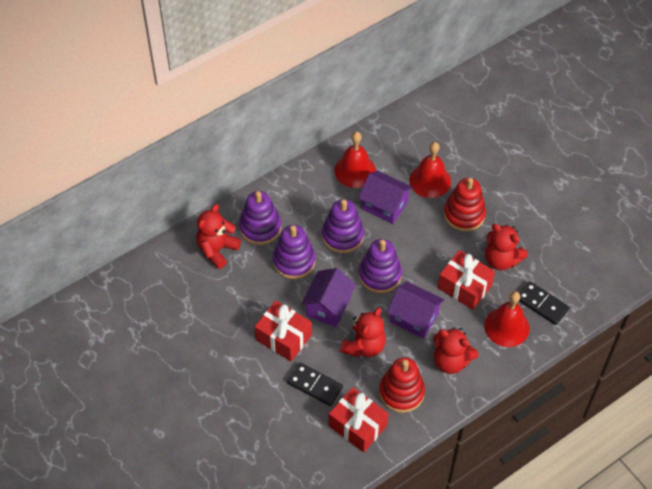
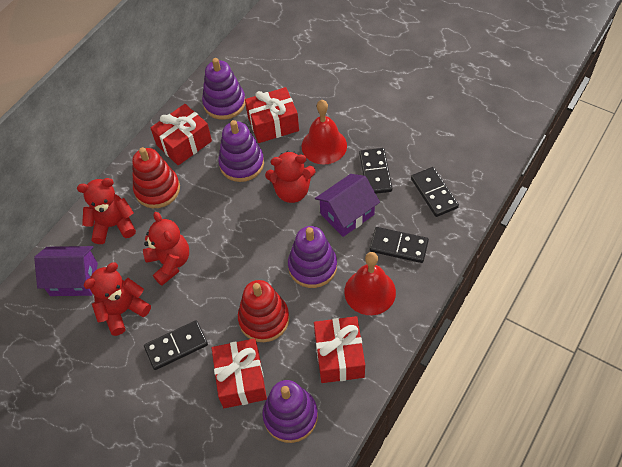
black domino: [287,363,343,406] [519,281,570,325] = 2 -> [144,321,208,370] [359,148,392,194] [370,227,429,263] [411,167,459,217] = 4
purple house: [301,268,356,327] [359,171,413,224] [387,281,444,338] = 3 -> [34,246,98,296] [315,174,380,237] = 2
red bell: [334,132,376,188] [409,142,451,198] [484,291,530,347] = 3 -> [302,100,347,165] [344,252,396,315] = 2
red gift: [255,301,312,361] [329,387,389,452] [438,250,495,310] = 3 -> [150,104,212,165] [212,338,267,408] [245,87,299,143] [314,316,365,383] = 4

